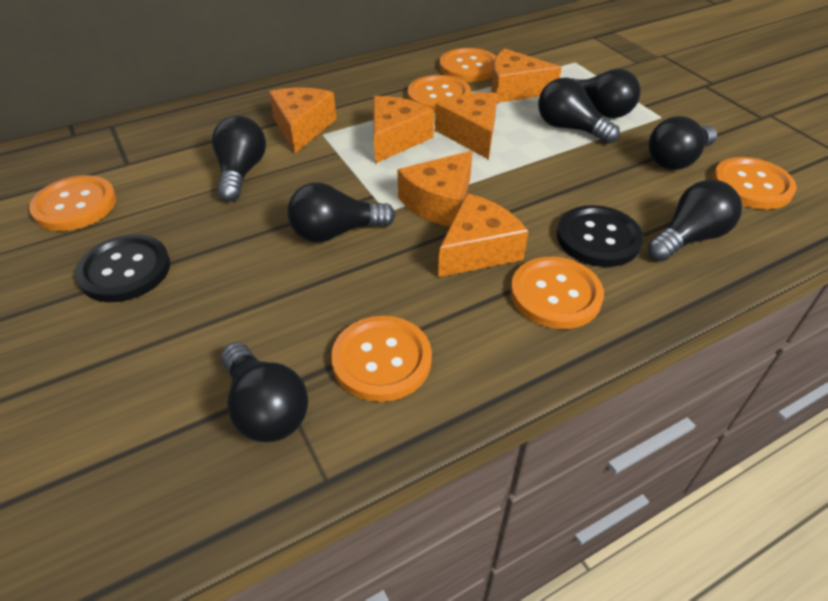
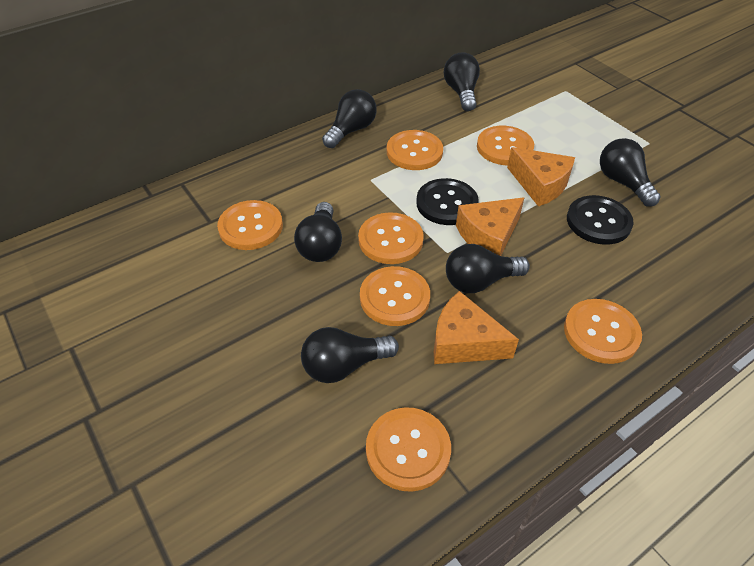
black light bulb: [212,116,266,202] [221,342,308,442] [287,183,395,242] [538,77,620,144] [572,69,641,118] [648,116,717,170] [648,180,742,261] = 7 -> [294,202,342,262] [301,327,399,383] [322,89,377,148] [444,52,480,111] [446,244,530,293] [600,138,660,207] = 6
orange button: [29,175,117,231] [331,316,432,402] [407,75,471,113] [440,48,496,82] [510,257,604,329] [712,157,796,209] = 6 -> [217,200,283,250] [358,212,424,264] [360,266,430,326] [366,407,451,492] [387,130,443,170] [477,126,534,165] [564,299,642,364] = 7
orange cheese: [269,88,336,153] [374,96,434,163] [397,151,472,227] [435,92,498,159] [438,193,529,277] [491,48,562,103] = 6 -> [434,291,519,364] [456,197,525,256] [507,147,575,206] = 3

